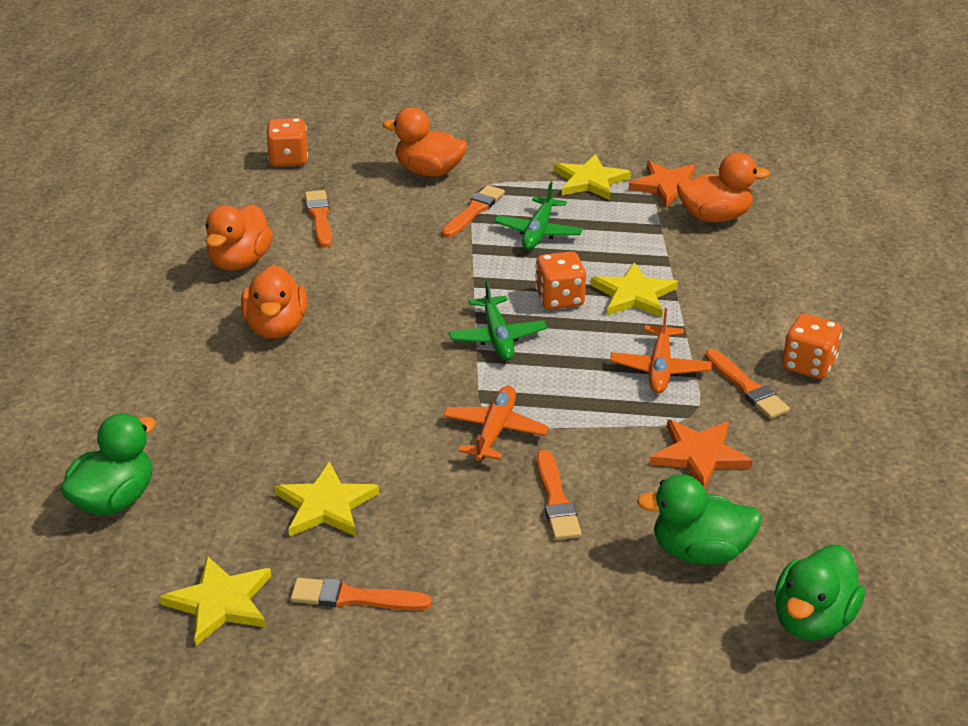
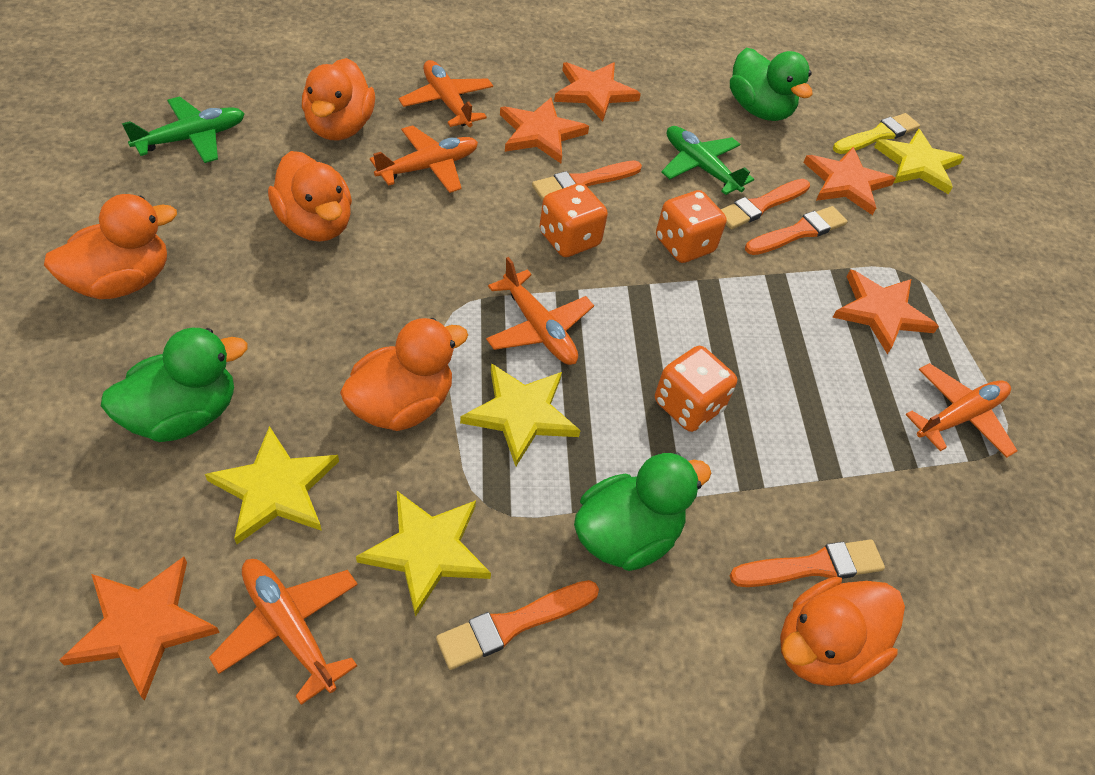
orange duck: [205,204,273,271] [241,265,307,339] [383,107,467,177] [677,152,770,222] = 4 -> [44,194,177,299] [268,151,352,242] [302,58,375,140] [340,318,468,431] [780,577,905,686] = 5
orange plane: [443,386,549,461] [610,308,712,394] = 2 -> [209,559,358,705] [370,125,478,193] [399,60,493,127] [486,257,594,365] [905,363,1018,458] = 5
orange star: [628,161,695,207] [650,419,753,488] = 2 -> [59,557,220,701] [500,98,589,163] [554,62,641,121] [803,147,896,215] [832,269,939,354] = 5
yellow brush: none = 0 -> [833,113,920,154] = 1

